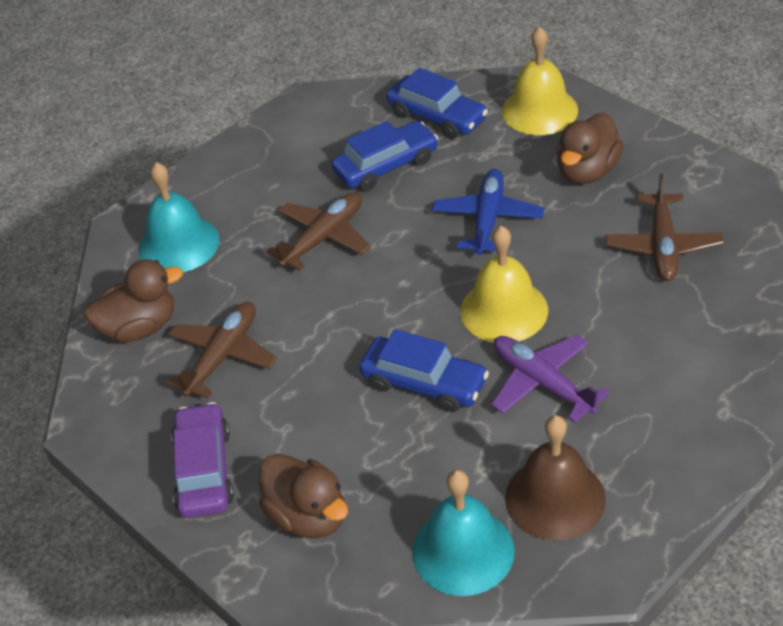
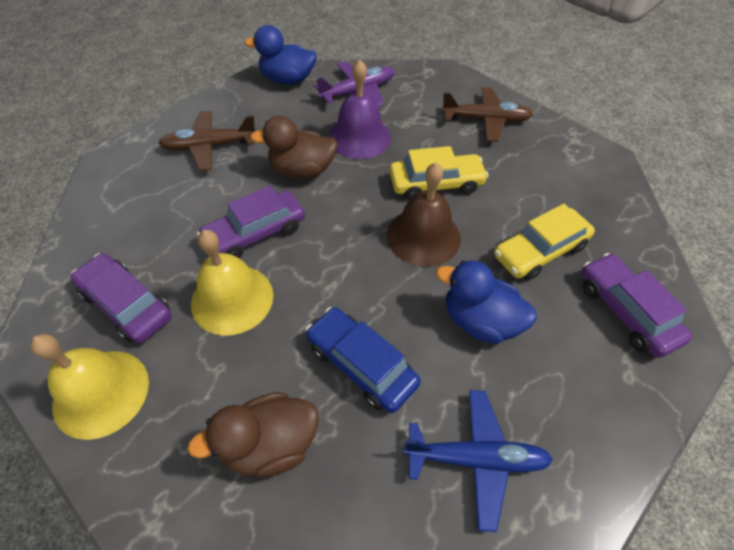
blue car: [331,121,438,191] [360,329,489,412] [387,68,488,139] = 3 -> [305,307,421,413] = 1
blue duck: none = 0 -> [244,25,317,85] [436,260,537,344] = 2
brown duck: [84,260,183,342] [259,453,348,539] [556,113,624,184] = 3 -> [188,392,319,477] [250,116,338,179] = 2
brown plane: [166,302,277,398] [267,192,371,271] [605,174,724,281] = 3 -> [158,111,257,171] [441,87,533,142] = 2
purple bell: none = 0 -> [328,59,391,159] = 1
purple car: [171,402,234,518] = 1 -> [71,253,172,343] [197,186,305,258] [581,253,692,358] = 3
turquoise bell: [139,162,219,272] [412,470,515,596] = 2 -> none = 0
yellow car: none = 0 -> [389,146,489,200] [494,204,595,280] = 2

